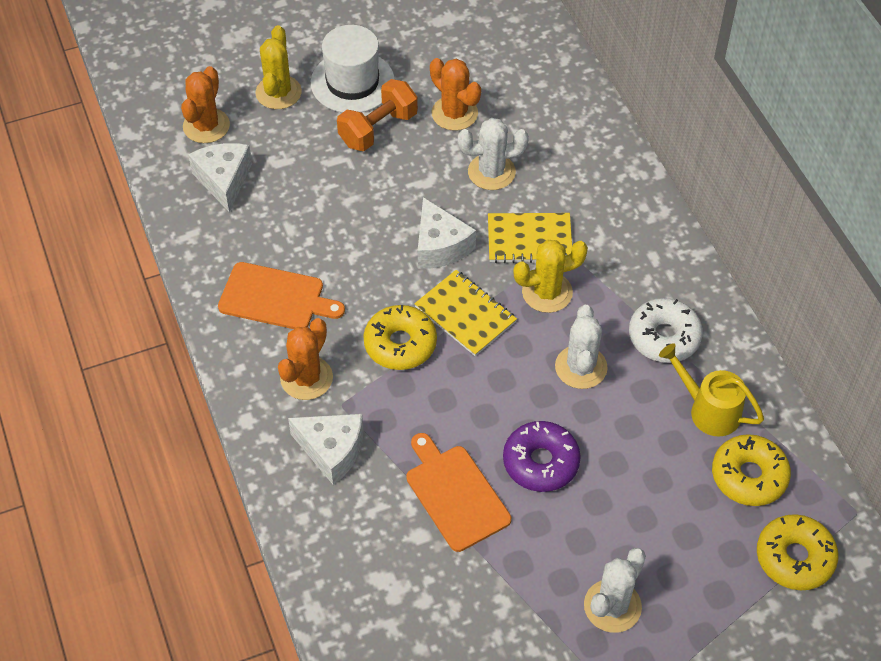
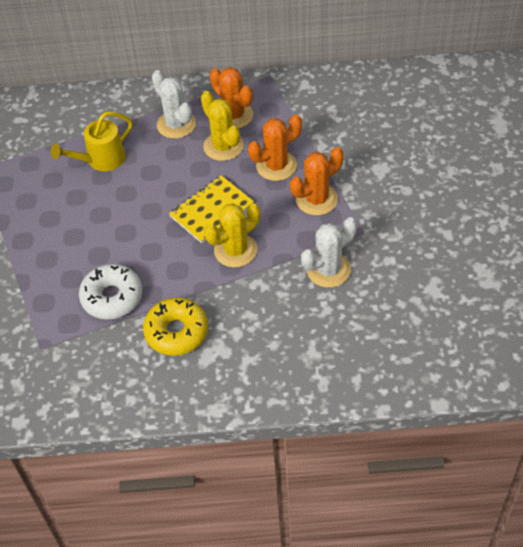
orange cutting board: [218,262,345,329] [406,433,511,552] = 2 -> none = 0
orange dumbbell: [337,79,418,151] = 1 -> none = 0
purple donut: [503,421,581,492] = 1 -> none = 0
white cactus: [458,118,529,190] [555,305,608,389] [584,548,646,633] = 3 -> [152,70,196,139] [301,217,357,288] = 2
white cheese: [188,143,252,212] [288,414,363,485] [418,197,476,269] = 3 -> none = 0
white hat: [311,25,395,113] = 1 -> none = 0
yellow donut: [363,305,437,370] [712,434,791,506] [757,514,838,590] = 3 -> [143,297,208,356] = 1
yellow notebook: [414,270,517,356] [488,213,572,263] = 2 -> [169,175,254,243] = 1

